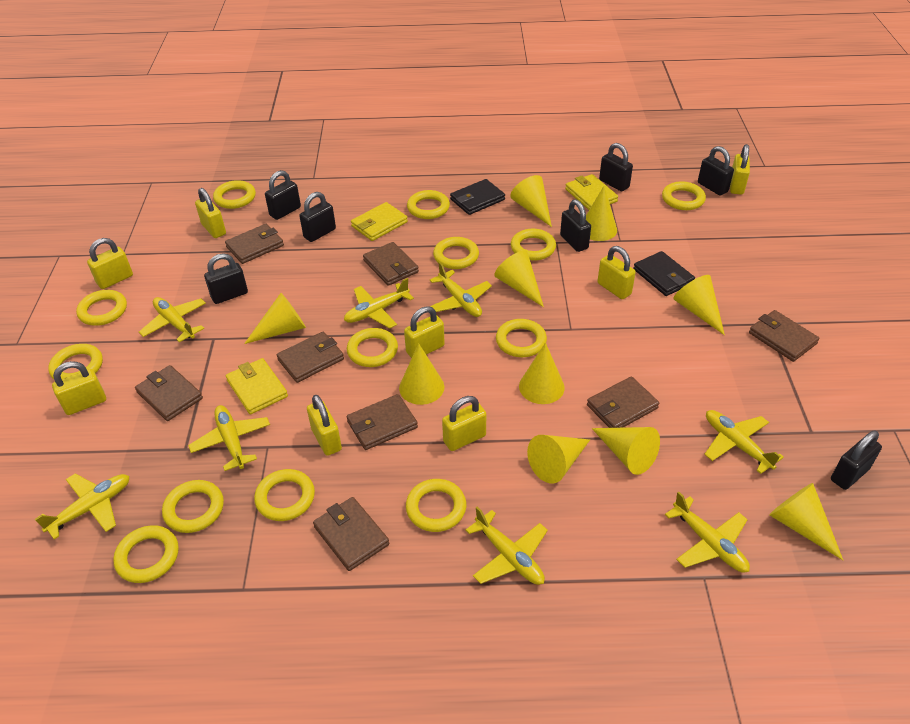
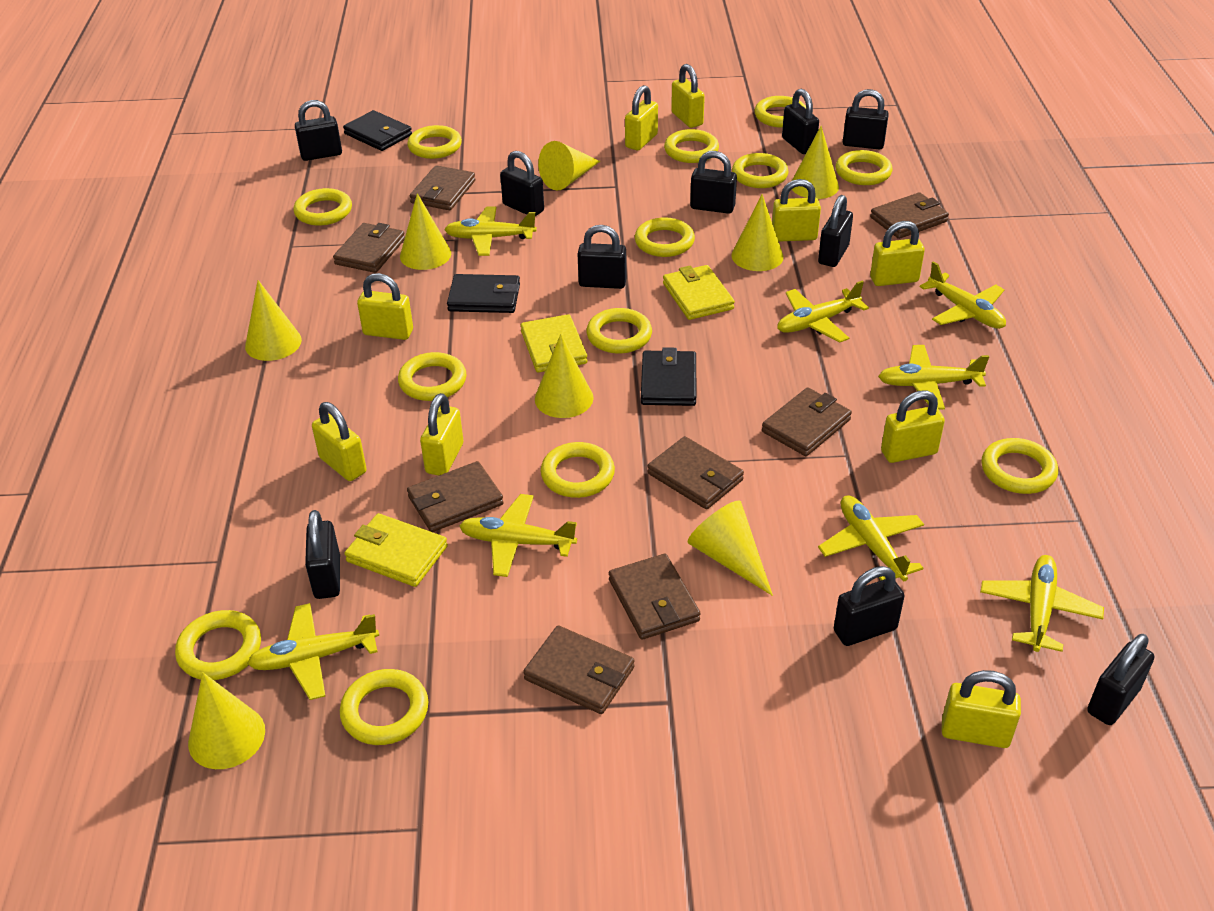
black padlock: [204,253,248,304] [265,170,301,220] [300,192,336,242] [560,200,591,252] [599,143,633,192] [698,146,734,196] [831,431,882,490] = 7 -> [295,100,342,161] [305,510,340,599] [500,151,544,216] [578,225,627,289] [690,151,737,214] [782,89,819,154] [818,195,853,267] [834,566,904,646] [843,89,889,149] [1087,634,1154,725] = 10
black wallet: [450,179,505,215] [633,251,695,296] = 2 -> [343,110,412,151] [447,274,520,313] [641,347,696,406] = 3
yellow cone: [244,293,306,344] [399,343,444,405] [494,251,544,307] [510,175,552,227] [519,342,565,404] [527,435,590,484] [586,186,617,241] [592,427,660,475] [673,275,725,335] [769,483,843,560] = 10 -> [188,672,265,769] [245,280,302,361] [400,193,451,270] [535,334,594,418] [538,141,600,190] [688,501,773,596] [731,194,784,271] [792,126,839,199] = 8
yellow padlock: [52,361,106,415] [87,238,133,289] [195,188,226,238] [307,395,342,456] [404,306,445,358] [442,396,486,451] [597,246,636,299] [730,144,750,195] = 8 -> [312,402,367,481] [357,273,413,340] [420,393,464,476] [625,85,658,150] [671,64,705,128] [772,179,821,242] [870,221,925,286] [881,391,945,463] [941,670,1021,748] = 9

